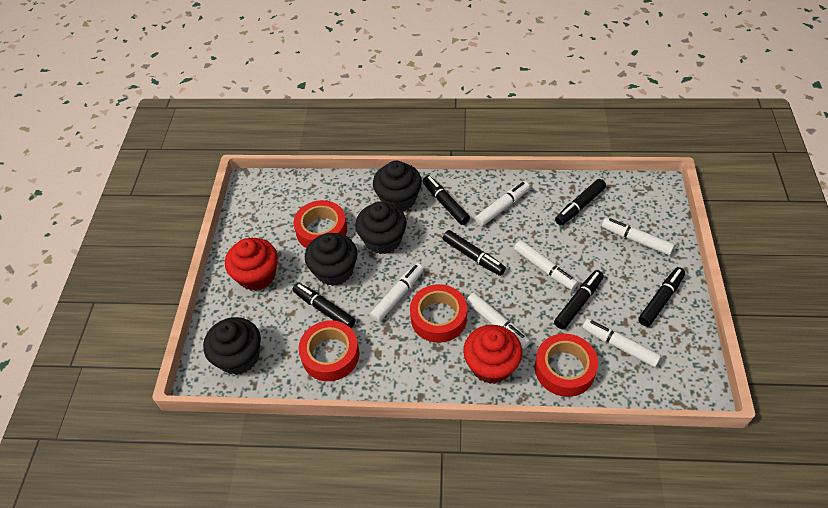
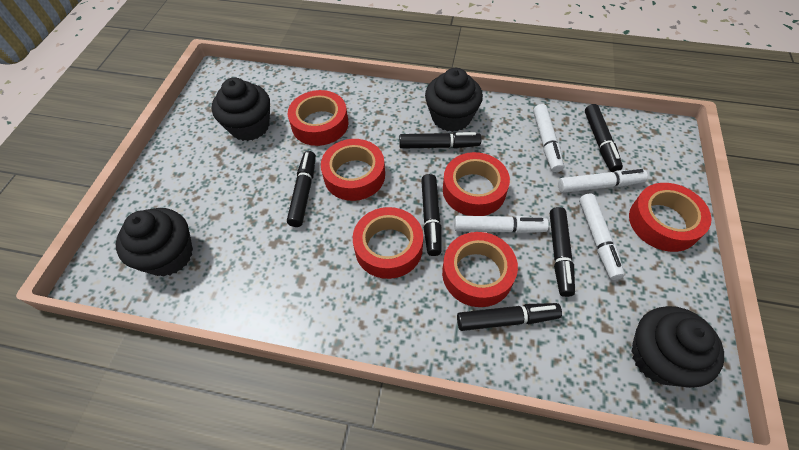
red cupcake: [225,238,278,291] [463,325,522,384] = 2 -> none = 0
red tape: [294,200,347,248] [299,320,359,381] [410,284,467,343] [535,333,598,397] = 4 -> [288,90,348,146] [321,139,385,201] [353,207,423,279] [442,232,518,307] [443,152,510,216] [629,183,712,252] = 6
white marker: [370,263,424,322] [466,293,531,349] [475,181,530,226] [514,240,578,290] [582,319,661,367] [602,218,675,256] = 6 -> [454,216,549,234] [533,104,564,172] [558,169,648,193] [579,193,625,280] = 4

